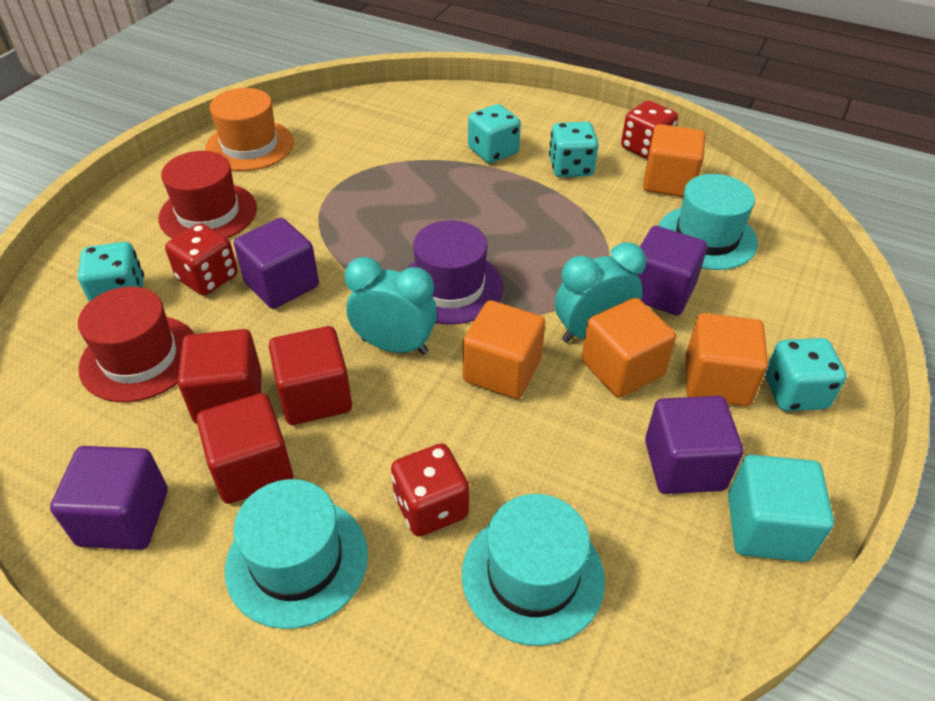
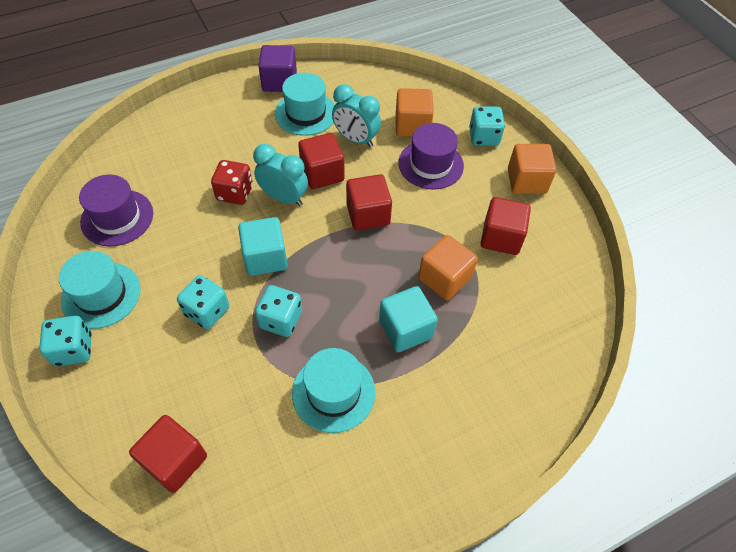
orange cube: [463,300,545,399] [582,298,676,398] [643,124,706,197] [686,313,768,406] = 4 -> [396,88,434,137] [418,235,478,301] [508,144,556,194] = 3
orange hat: [205,88,294,171] = 1 -> none = 0
purple cube: [50,446,168,550] [234,218,319,309] [637,226,707,315] [645,396,743,494] = 4 -> [258,45,297,92] = 1
purple hat: [406,220,503,325] = 1 -> [79,174,153,246] [398,123,464,190] = 2
red cube: [178,329,261,424] [197,393,293,504] [269,326,352,425] = 3 -> [129,415,207,493] [298,133,345,189] [346,174,392,231] [481,197,531,255] = 4
red dice: [165,223,238,295] [391,444,469,537] [621,101,678,159] = 3 -> [211,160,253,205] = 1
red hat: [78,287,194,402] [158,151,257,239] = 2 -> none = 0
turquoise cube: [728,455,834,562] = 1 -> [238,217,288,276] [379,286,438,352] = 2

